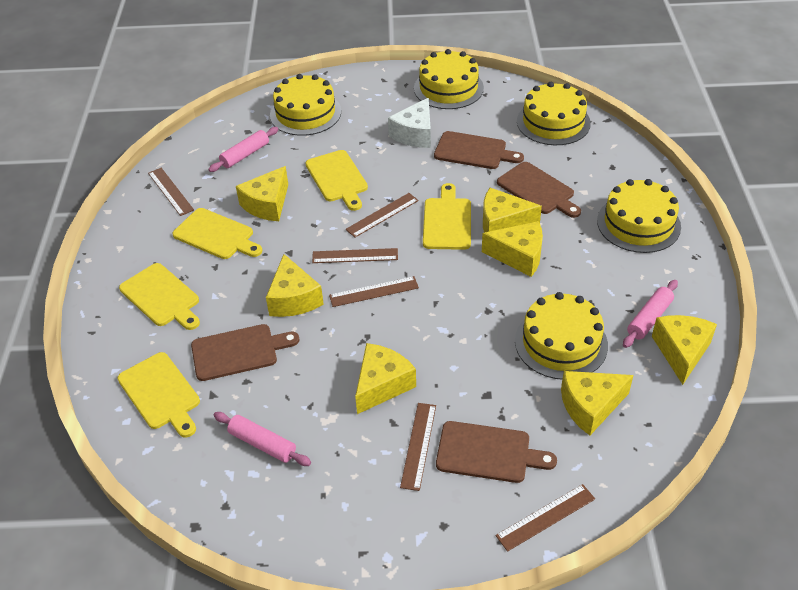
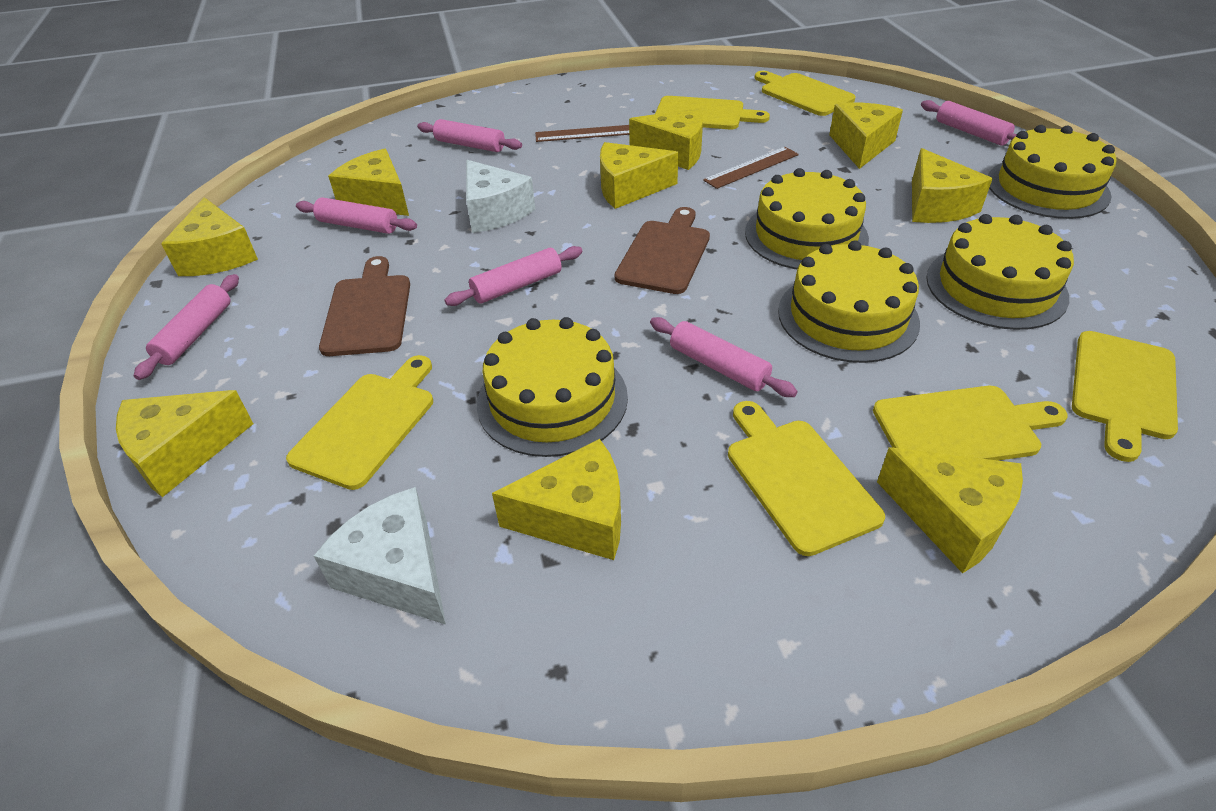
brown cutting board: [191,324,299,381] [434,131,524,169] [436,421,557,483] [497,162,581,218] = 4 -> [319,256,410,356] [615,207,710,294] = 2
brown ruler: [148,168,194,216] [312,248,398,263] [329,276,419,307] [345,193,419,237] [400,403,436,491] [495,484,595,552] = 6 -> [535,125,629,142] [703,147,799,189] = 2
pink rolling pin: [208,127,279,172] [214,412,311,466] [623,280,678,348] = 3 -> [134,274,239,380] [296,197,417,234] [417,119,522,152] [444,246,582,306] [650,317,798,397] [921,100,1017,146] = 6
white cheese: [388,98,431,148] = 1 -> [314,487,446,625] [466,160,535,233] = 2
yellow cheese: [236,166,288,221] [266,254,324,317] [355,343,416,414] [482,221,543,277] [483,188,542,233] [561,371,634,435] [652,315,717,385] = 7 -> [116,390,253,497] [161,197,258,276] [328,149,409,216] [492,439,621,560] [600,142,679,209] [629,108,703,170] [829,103,903,169] [877,447,1023,573] [912,148,992,223] = 9
yellow cutting board: [117,352,200,438] [119,263,200,330] [172,208,262,259] [306,150,368,211] [423,183,471,250] = 5 -> [286,355,433,490] [655,96,770,129] [728,401,885,556] [755,71,856,116] [873,386,1068,461] [1072,331,1178,462] = 6

